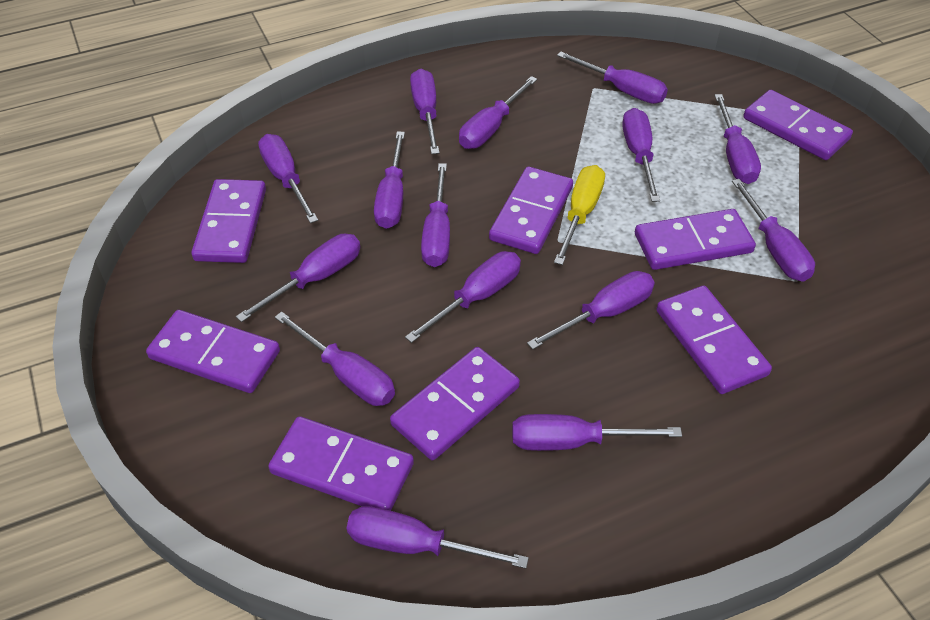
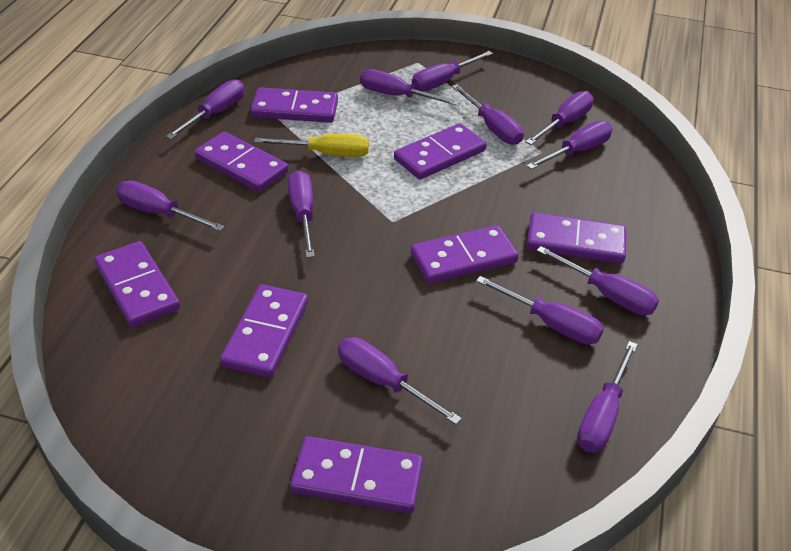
purple screwdriver: [236,234,360,322] [258,134,318,223] [275,311,395,406] [347,506,529,569] [374,131,405,229] [405,251,521,343] [410,68,440,154] [421,163,450,267] [459,76,537,149] [512,414,682,451] [527,271,655,350] [557,52,668,104] [622,108,660,202] [714,94,761,184] [732,179,815,282] = 15 -> [116,181,224,231] [166,79,244,139] [288,171,315,258] [338,337,462,425] [360,69,460,106] [412,51,493,91] [452,84,524,145] [476,276,604,345] [525,91,594,145] [526,121,612,169] [536,246,659,315] [577,341,638,453] = 12

